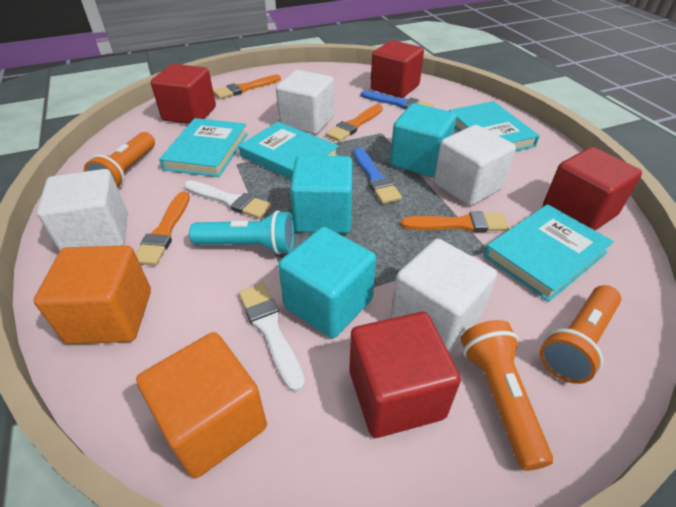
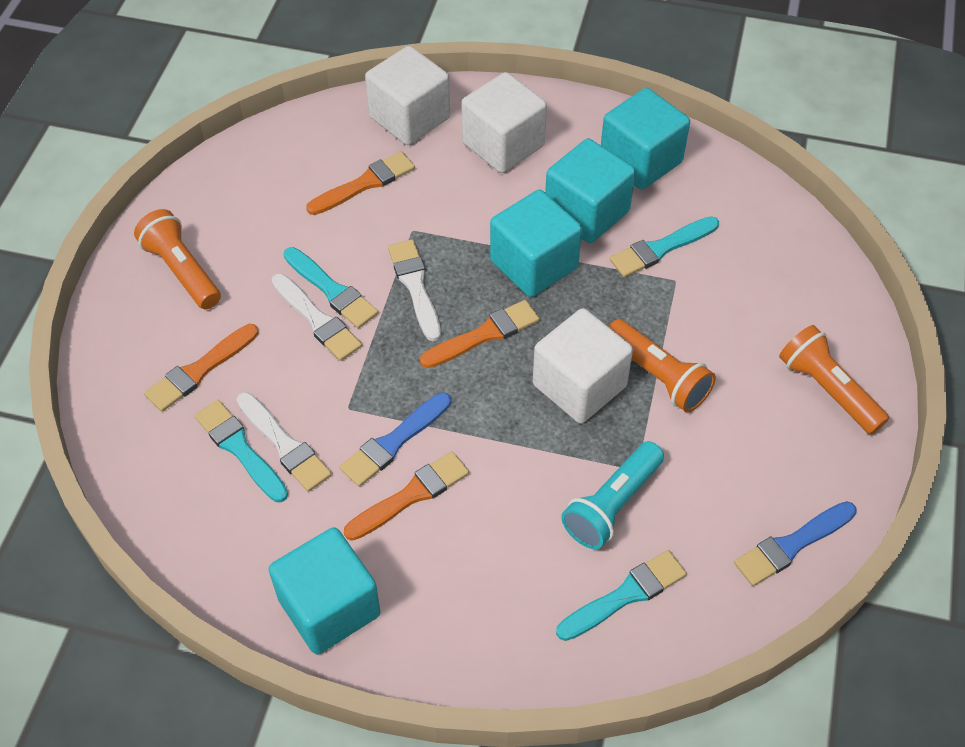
orange cube: [34,245,151,344] [136,332,267,478] = 2 -> none = 0
red cube: [151,64,216,124] [349,312,461,438] [370,40,424,98] [543,147,642,230] = 4 -> none = 0
turquoise book: [159,118,248,177] [239,122,339,180] [449,101,540,151] [484,204,614,302] = 4 -> none = 0
turquoise brush: none = 0 -> [195,400,288,502] [284,247,378,328] [556,550,687,641] [610,216,719,277] = 4
turquoise cube: [278,227,376,338] [290,155,353,233] [390,103,457,177] = 3 -> [268,527,381,654] [490,190,582,297] [545,138,635,243] [601,88,690,190] = 4
white brush: [184,180,271,219] [239,283,305,392] = 2 -> [237,392,332,492] [271,274,362,361] [388,239,441,341] = 3
white cube: [37,169,127,251] [276,70,334,134] [391,239,497,353] [434,125,516,206] = 4 -> [365,46,450,145] [461,72,547,173] [533,308,633,423] = 3

